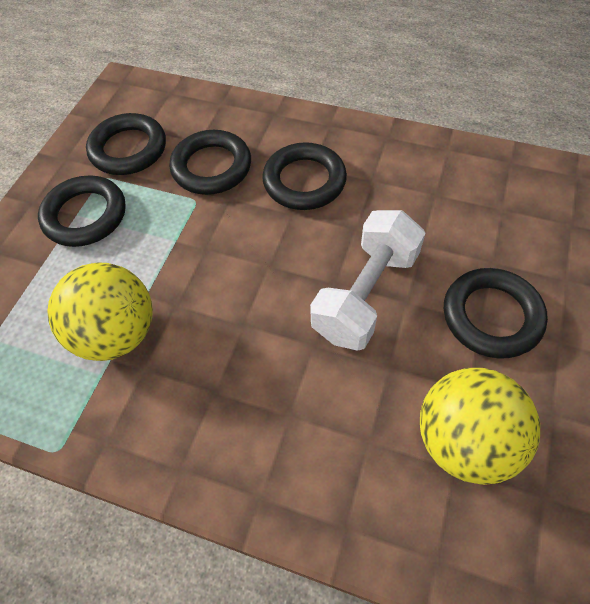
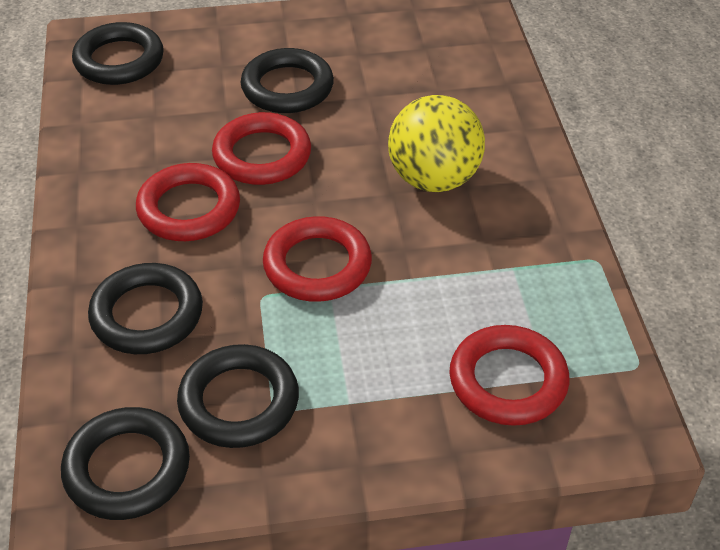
red ring: none = 0 -> [136,163,240,241] [212,112,311,185] [263,216,372,302] [449,325,570,426] = 4
white dumbbell: [310,210,425,351] = 1 -> none = 0
yellow ball: [47,262,153,361] [420,368,540,485] = 2 -> [388,95,485,192] = 1

